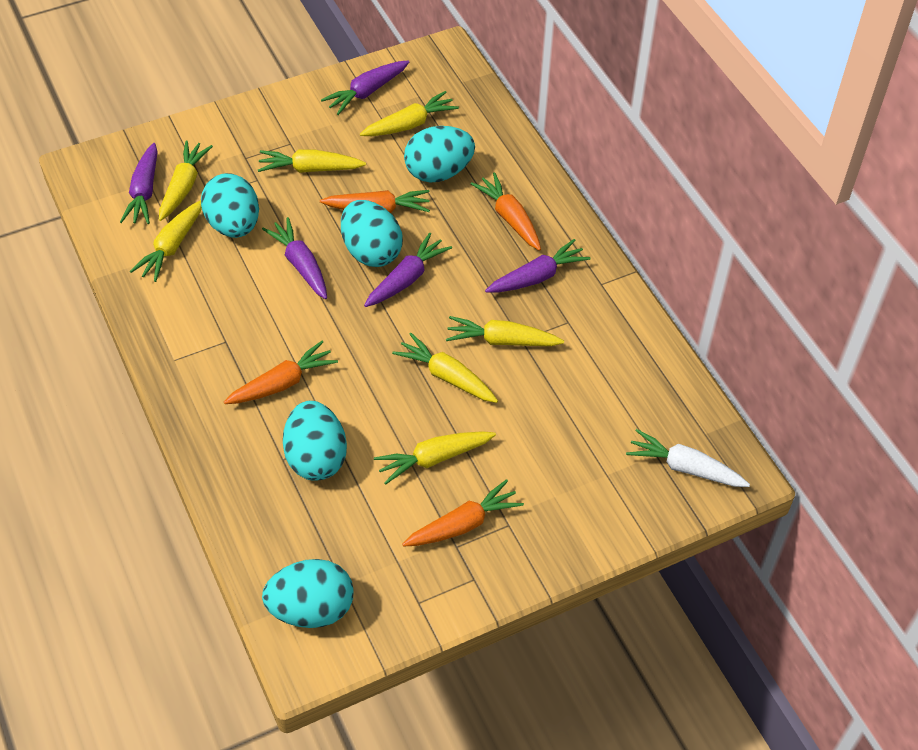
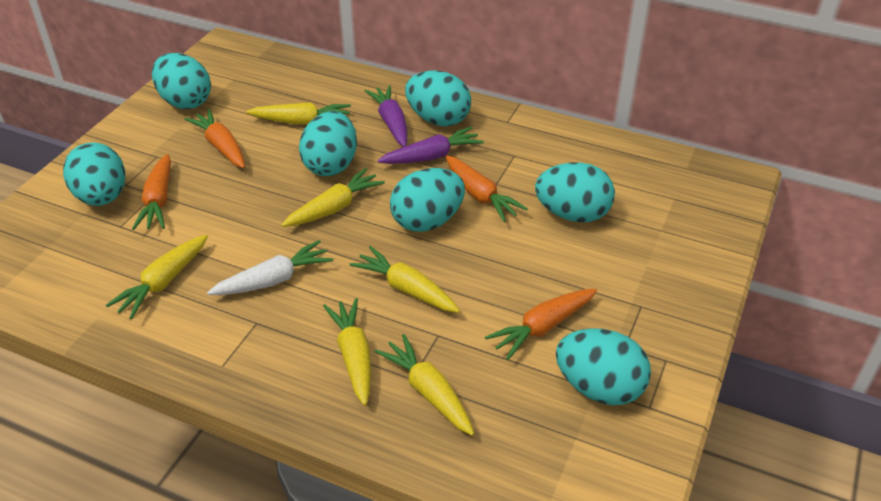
purple carrot: [120,143,158,224] [262,217,327,299] [321,60,409,115] [364,233,452,307] [485,239,590,293] = 5 -> [365,85,408,147] [377,126,484,164] = 2
turquoise egg: [201,173,259,238] [262,559,354,628] [283,401,347,480] [341,200,403,267] [404,126,475,183] = 5 -> [63,142,125,206] [152,53,211,109] [299,111,357,176] [390,168,465,232] [405,71,471,126] [535,162,615,222] [556,328,651,405] = 7
yellow carrot: [130,200,202,282] [159,140,213,221] [258,150,366,173] [360,91,459,136] [374,431,496,485] [392,333,498,403] [446,316,564,346] = 7 -> [106,234,208,319] [246,102,351,124] [281,168,385,227] [323,298,371,406] [349,246,460,313] [375,334,474,436] = 6

